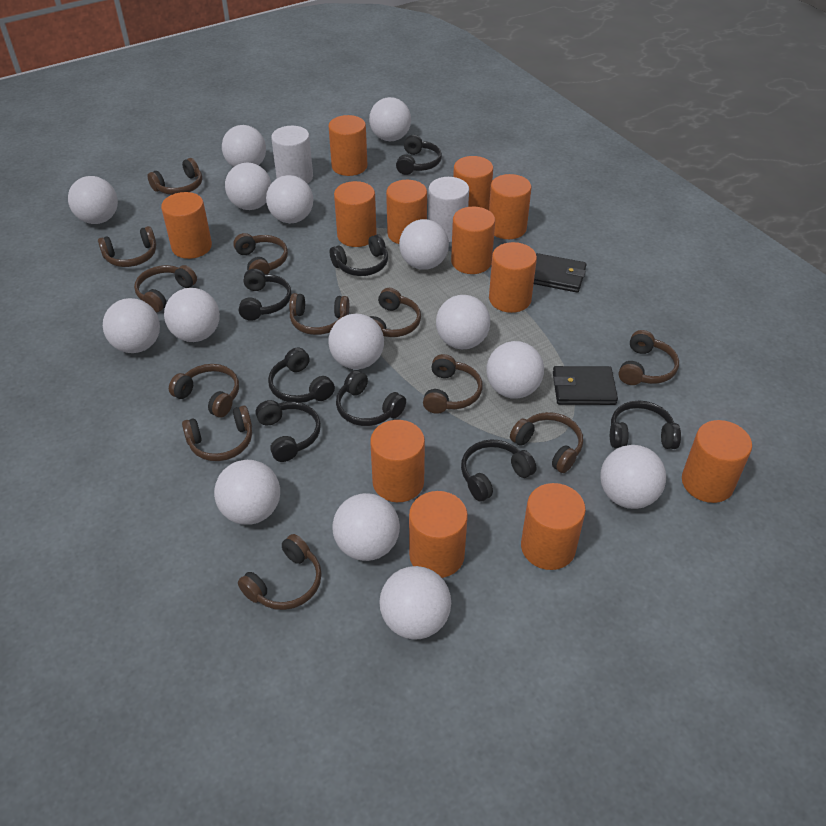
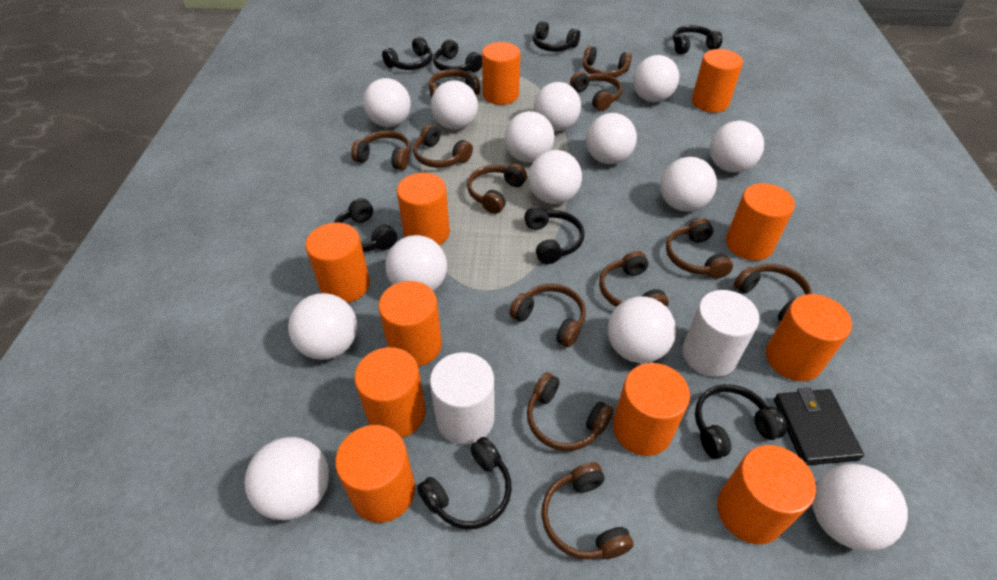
black wallet: [534,253,587,293] [553,366,618,405] = 2 -> [774,388,864,465] = 1
orange cylinder: [161,192,212,259] [328,115,368,176] [334,181,377,247] [370,420,425,502] [386,180,427,244] [409,491,468,578] [451,207,495,274] [453,156,493,210] [489,174,531,239] [489,242,537,313] [521,483,586,570] [682,420,752,503] = 12 -> [305,223,370,303] [335,425,415,523] [354,347,426,438] [378,281,442,367] [397,173,450,246] [482,42,520,105] [613,363,690,456] [692,49,743,113] [717,445,816,544] [726,183,795,261] [766,294,852,381] = 11
white ball: [68,176,118,224] [103,298,160,353] [164,288,220,342] [214,460,280,525] [222,125,266,167] [225,163,271,210] [266,175,313,223] [328,314,384,369] [332,493,400,561] [369,97,411,141] [379,566,451,640] [399,219,449,270] [436,295,490,349] [486,341,544,399] [600,445,666,509] = 15 -> [245,437,329,521] [288,293,357,360] [363,78,411,127] [385,235,447,291] [431,80,478,130] [505,111,555,163] [529,150,582,204] [534,82,581,131] [586,113,637,164] [608,296,676,363] [633,55,679,102] [660,157,717,212] [710,121,764,173] [812,464,908,551] = 14

